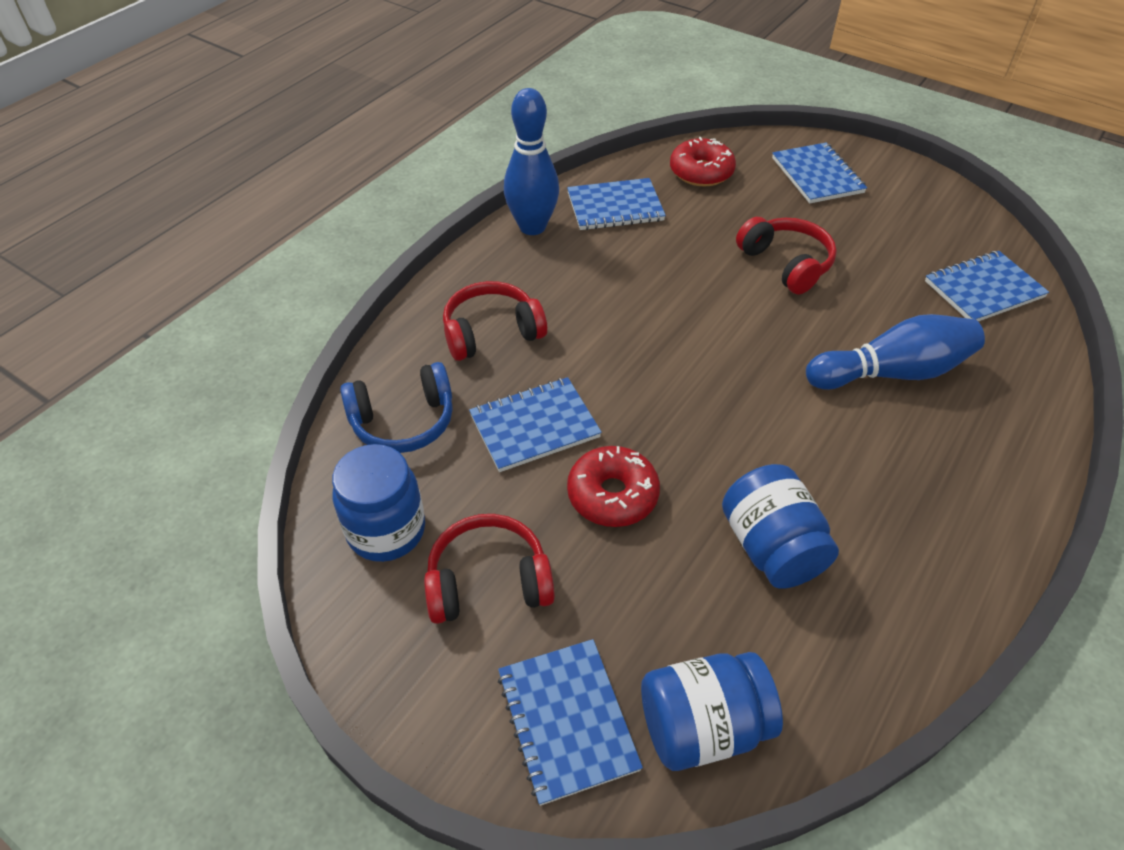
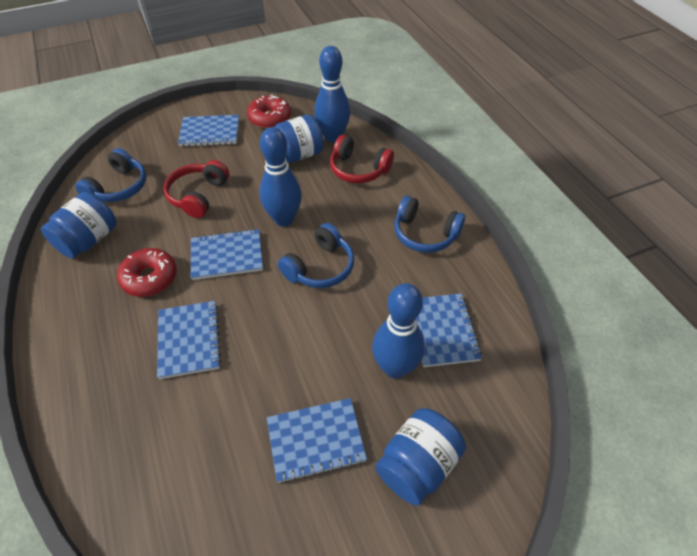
blue bowling pin: [504,88,559,235] [806,314,985,390] = 2 -> [259,127,302,227] [314,46,350,142] [372,283,425,379] = 3
blue headphones: [340,362,453,453] = 1 -> [75,148,146,202] [278,223,354,288] [395,196,465,253] = 3
red headphones: [424,514,555,624] [443,281,547,361] [736,217,837,294] = 3 -> [163,160,229,218] [330,135,394,183] = 2

